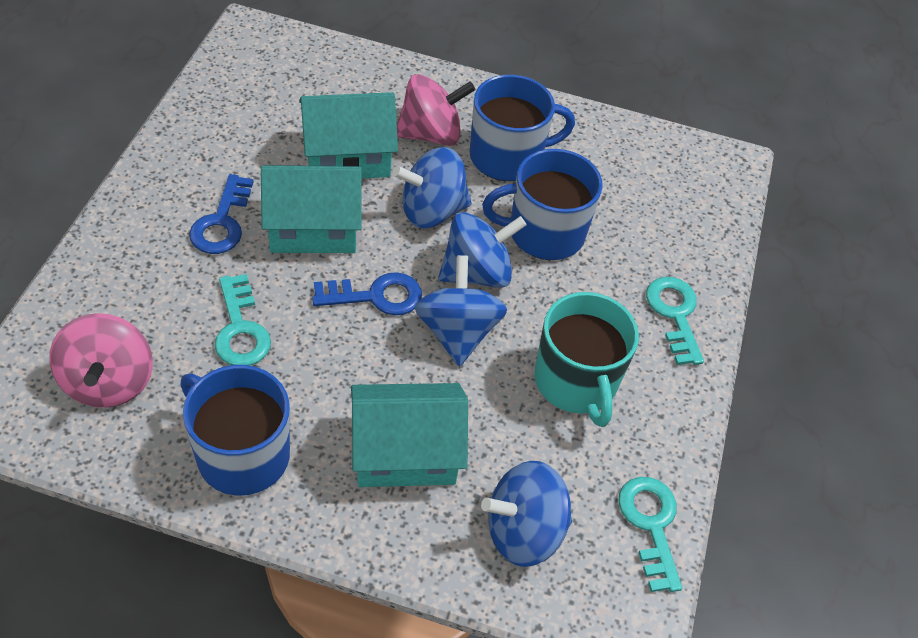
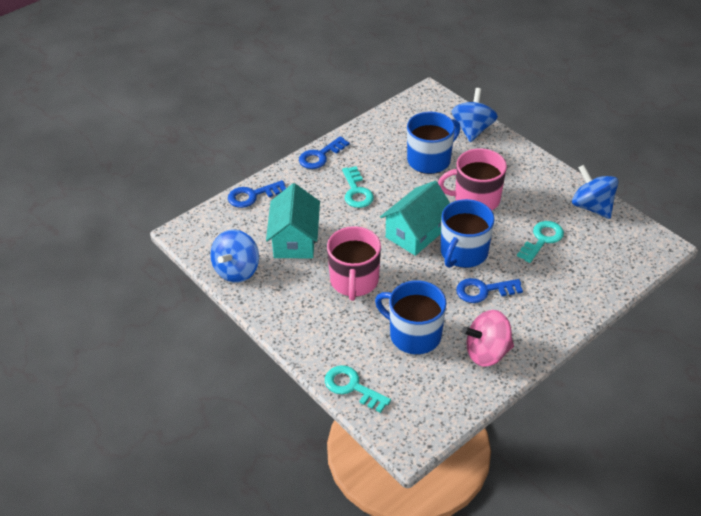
blue key: [189,174,254,254] [312,272,422,315] = 2 -> [228,180,286,208] [299,136,349,169] [456,278,523,303] = 3
blue spinning top: [393,147,472,228] [415,255,507,366] [438,212,527,288] [481,461,572,567] = 4 -> [210,229,259,283] [452,88,498,142] [572,165,619,219] = 3
pink mug: none = 0 -> [327,226,381,301] [438,148,507,210] = 2
pink spinning top: [49,313,153,408] [397,74,475,146] = 2 -> [462,310,514,367] = 1
turquoise house: [261,165,362,253] [299,92,398,179] [351,383,468,487] = 3 -> [266,183,320,258] [380,181,450,256] = 2
turquoise mug: [534,292,639,427] = 1 -> none = 0

